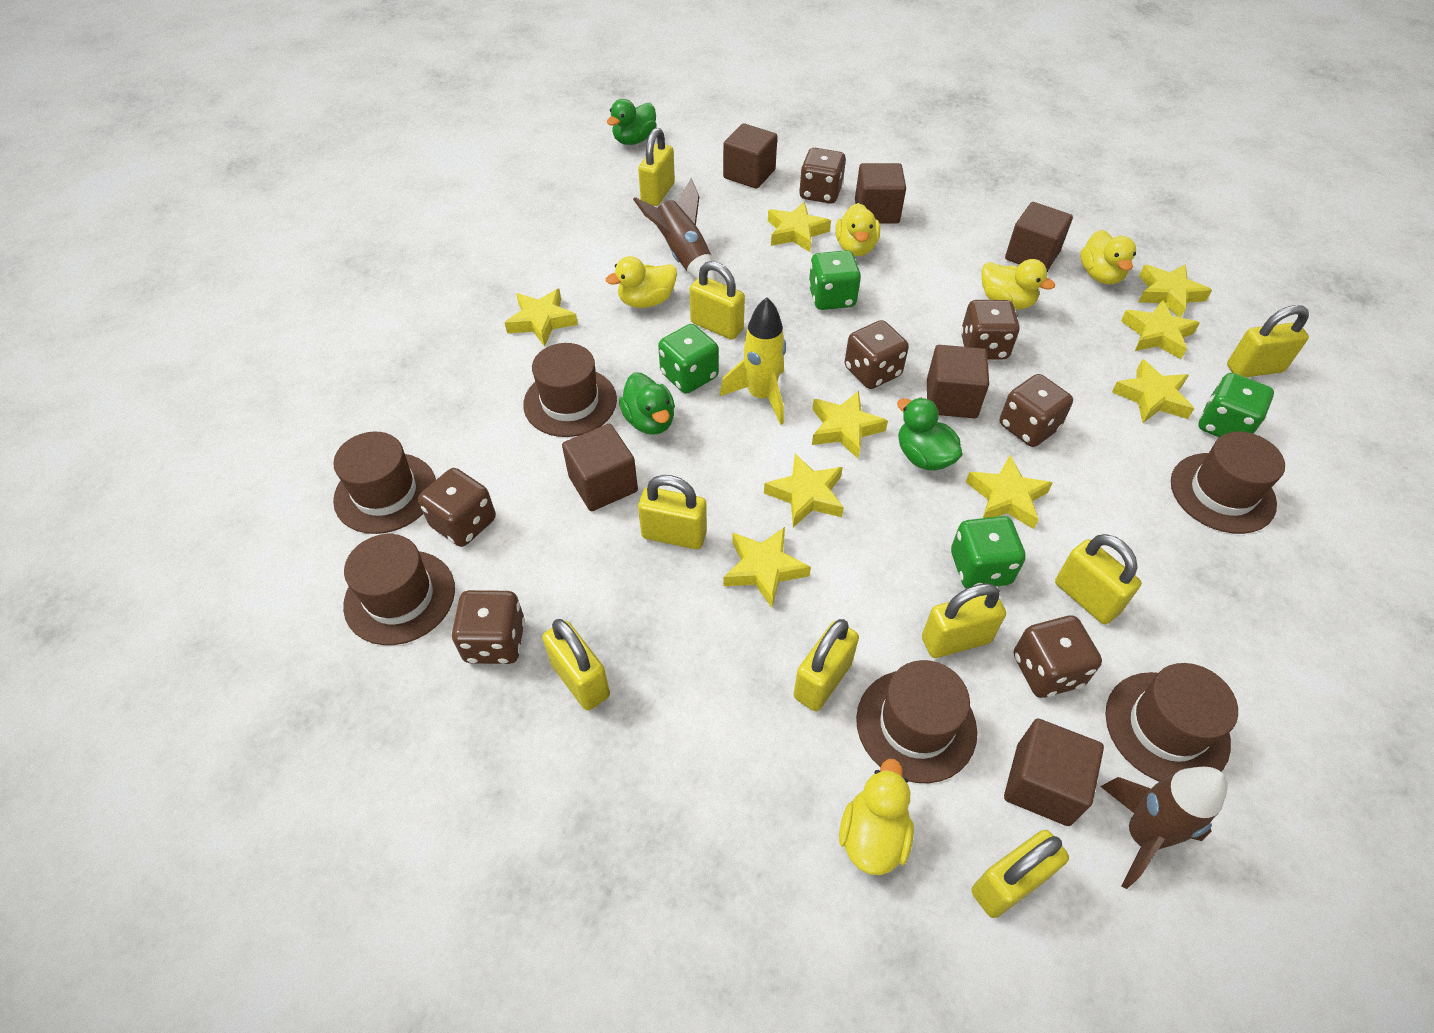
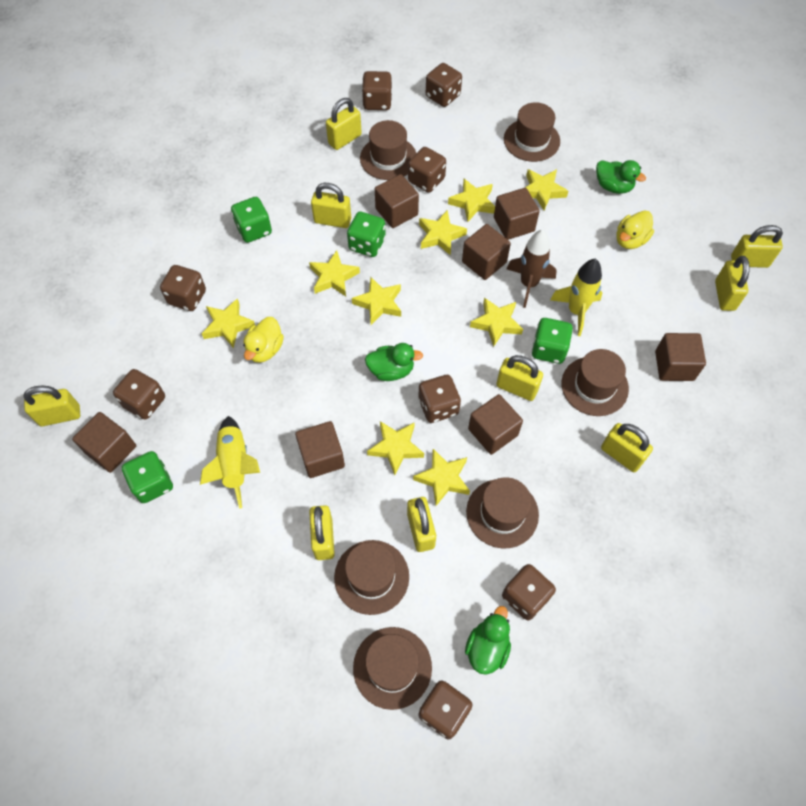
brown cube: [562,424,638,511] [723,123,777,189] [855,163,906,224] [927,345,989,418] [1004,719,1104,826] [1005,202,1073,270] = 6 -> [72,412,136,473] [295,421,345,478] [375,174,419,228] [462,224,511,280] [468,394,523,455] [494,188,540,240] [655,333,706,381] = 7
brown dice: [418,468,496,547] [452,590,525,664] [799,148,846,204] [845,320,909,389] [961,300,1020,359] [1000,374,1073,447] [1014,615,1102,698] = 7 -> [113,369,165,420] [160,265,206,311] [362,71,392,110] [408,147,446,193] [418,375,461,423] [418,680,473,740] [426,63,462,107] [502,564,556,620] = 8
brown rocket: [633,179,716,281] [1100,767,1227,889] = 2 -> [507,230,557,308] = 1
yellow duck: [606,256,677,308] [835,203,880,256] [839,759,914,875] [982,259,1055,310] [1080,230,1136,285] = 5 -> [243,317,284,363] [616,210,654,249] = 2
yellow rocket: [720,297,786,425] = 1 -> [200,416,260,509] [550,259,603,336] = 2

